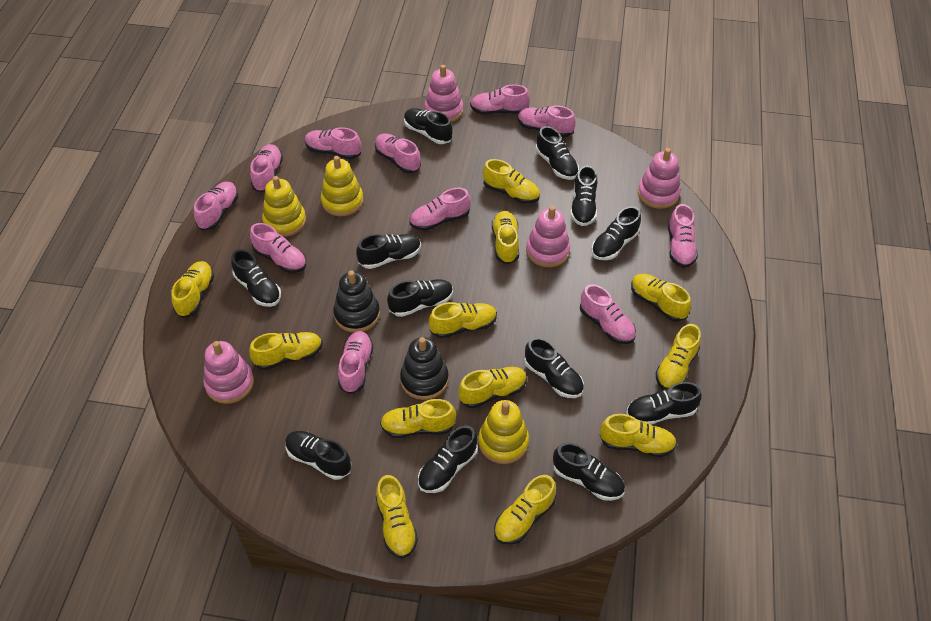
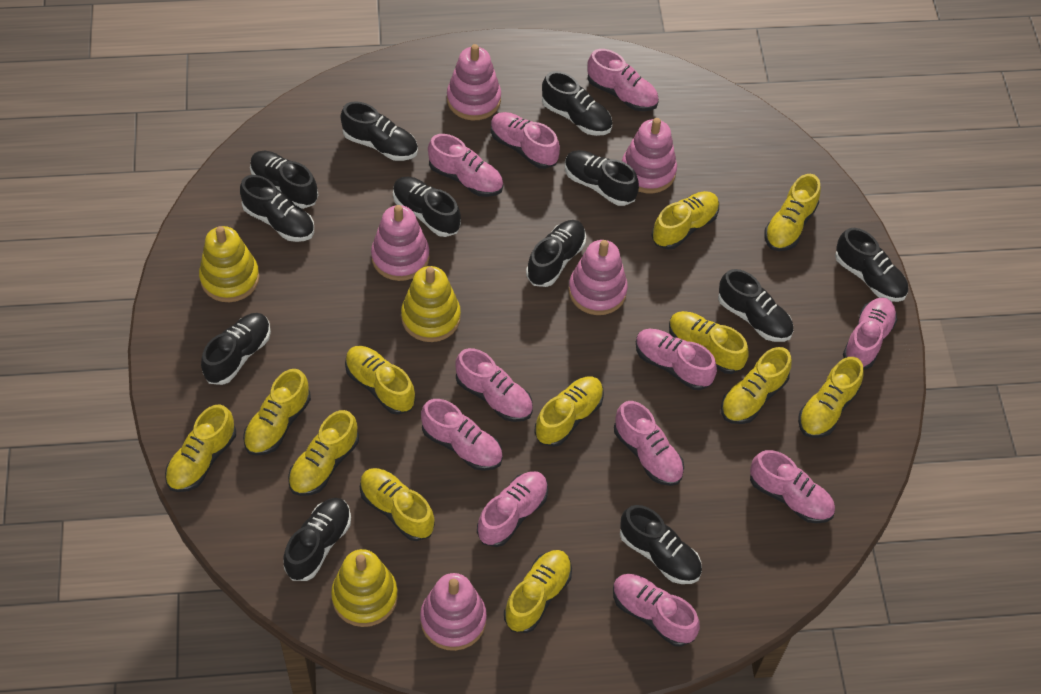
black stacking toy: [333,270,380,333] [400,337,449,400] = 2 -> none = 0
pink stacking toy: [204,341,254,404] [424,65,463,122] [526,206,570,267] [638,148,681,209] = 4 -> [371,205,430,281] [420,573,487,651] [447,44,501,120] [568,240,628,315] [622,118,677,194] = 5

